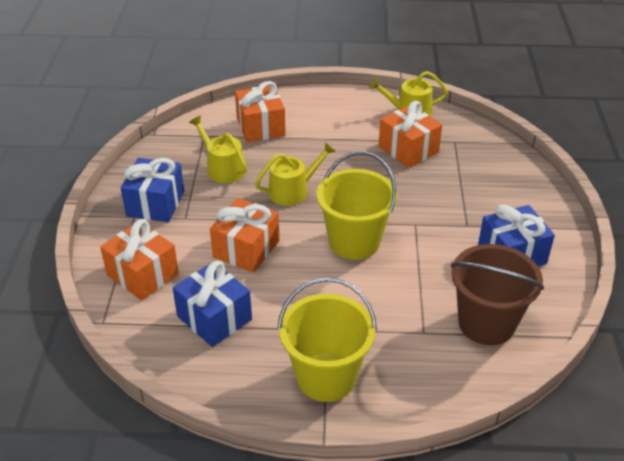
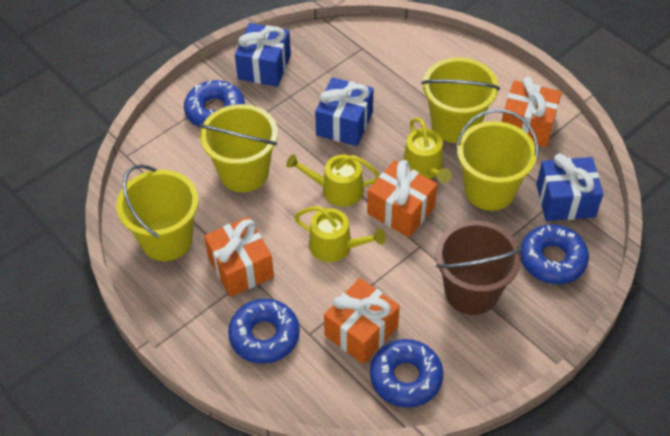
blue donut: none = 0 -> [184,80,245,128] [228,299,300,364] [370,339,443,408] [521,224,589,284] = 4
yellow bucket: [277,277,377,402] [317,151,397,260] = 2 -> [116,164,199,261] [199,104,278,192] [421,57,500,143] [456,109,538,211] = 4

